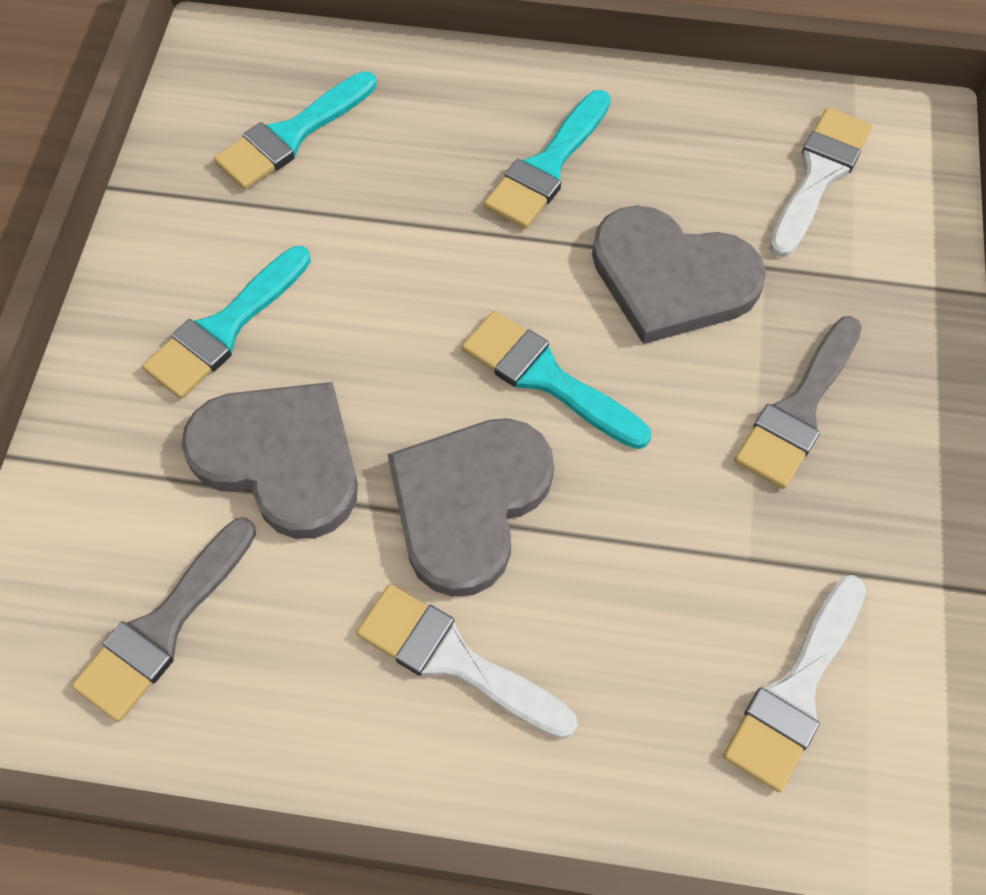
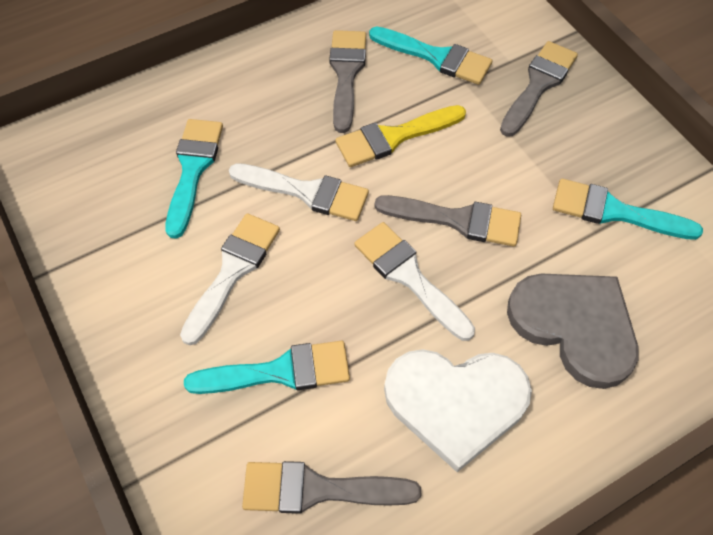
grey brush: [72,517,256,722] [734,316,862,489] = 2 -> [242,461,421,514] [329,30,366,133] [374,195,521,247] [500,41,578,137] = 4
grey heart: [181,382,358,539] [388,418,554,597] [592,205,766,344] = 3 -> [507,273,639,389] = 1
white heart: none = 0 -> [384,349,532,472] = 1
yellow brush: none = 0 -> [335,105,466,167] = 1

